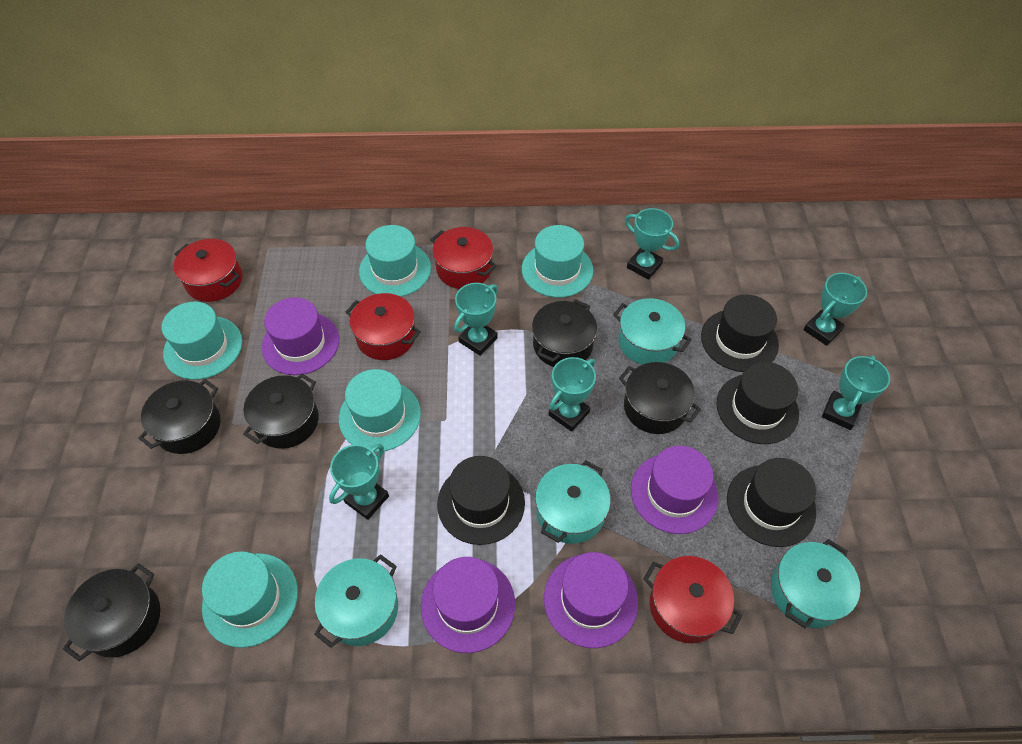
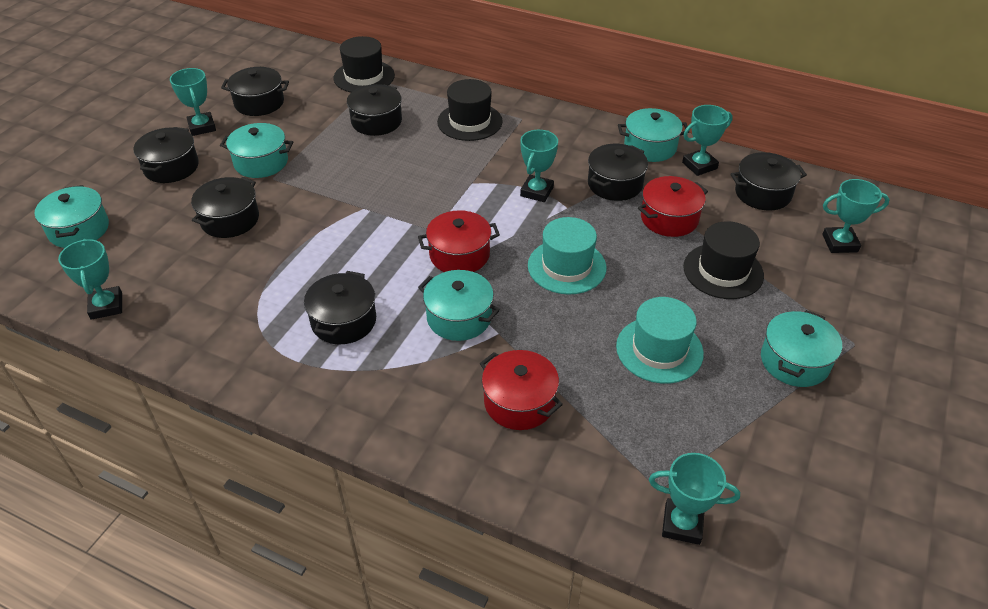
black hat: [437,456,525,545] [701,295,779,372] [716,362,799,444] [727,458,816,547] = 4 -> [334,36,395,92] [437,79,503,141] [683,221,764,299] = 3
black pot: [63,563,160,661] [138,379,221,454] [243,374,319,449] [532,299,597,367] [619,362,701,434] = 5 -> [134,127,199,183] [191,177,259,238] [221,67,289,116] [304,271,376,344] [347,84,402,136] [588,144,648,201] [731,152,807,211] = 7
purple hat: [262,297,339,375] [421,557,515,653] [544,552,638,648] [631,446,719,534] = 4 -> none = 0
red pot: [173,239,242,302] [346,293,421,360] [430,227,497,289] [643,556,742,643] = 4 -> [418,210,500,272] [480,350,563,430] [638,176,708,237] = 3
turquoise hat: [162,302,242,380] [202,551,298,648] [339,369,421,452] [359,225,431,297] [522,225,593,298] = 5 -> [528,217,607,295] [616,297,704,384] = 2
turquoise pot: [314,554,398,648] [535,460,611,544] [613,298,691,365] [771,539,860,628] = 4 -> [35,185,109,248] [220,123,293,178] [418,270,500,341] [618,108,689,162] [761,310,842,387] = 5

